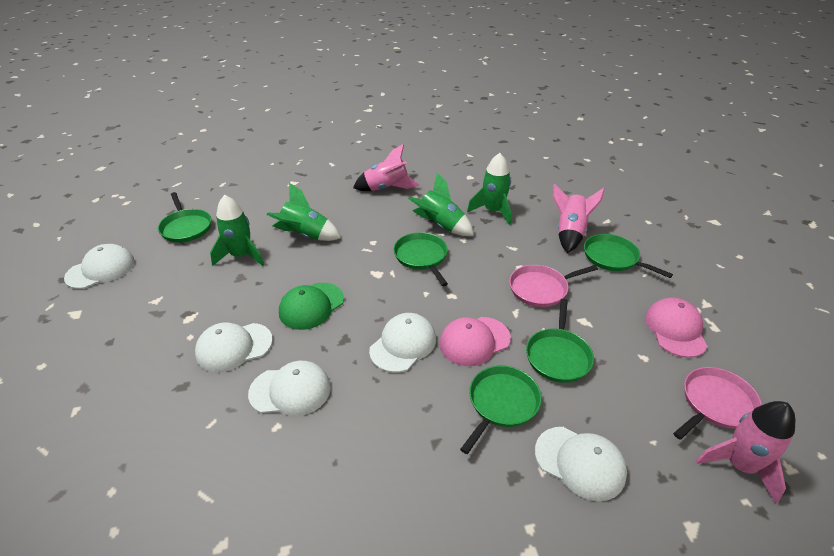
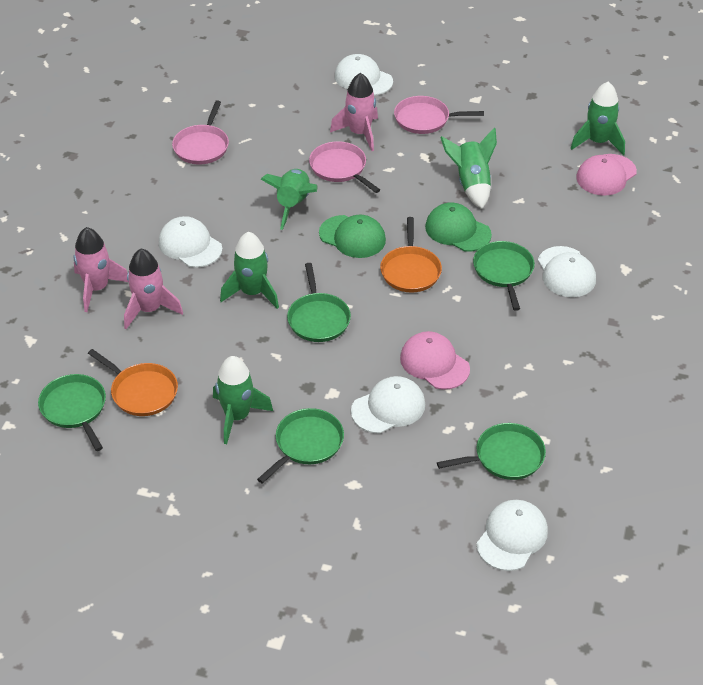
green cap: [279,283,344,330] = 1 -> [319,215,386,258] [425,202,492,252] = 2
green rocket: [210,195,264,266] [266,183,341,241] [408,173,474,236] [467,153,511,225] = 4 -> [213,356,273,444] [220,232,279,309] [261,169,318,230] [440,127,497,209] [571,82,625,155] = 5
orange pan: none = 0 -> [88,349,178,416] [380,217,442,292] = 2
pink pan: [509,265,598,307] [673,367,762,439] = 2 -> [172,100,229,164] [309,141,380,193] [394,96,484,134] = 3

